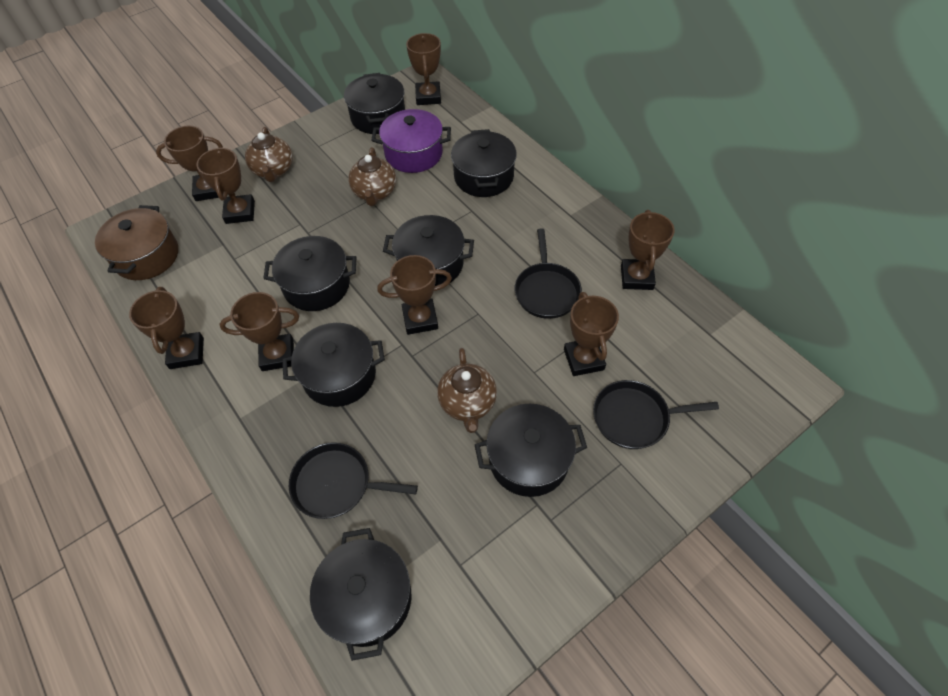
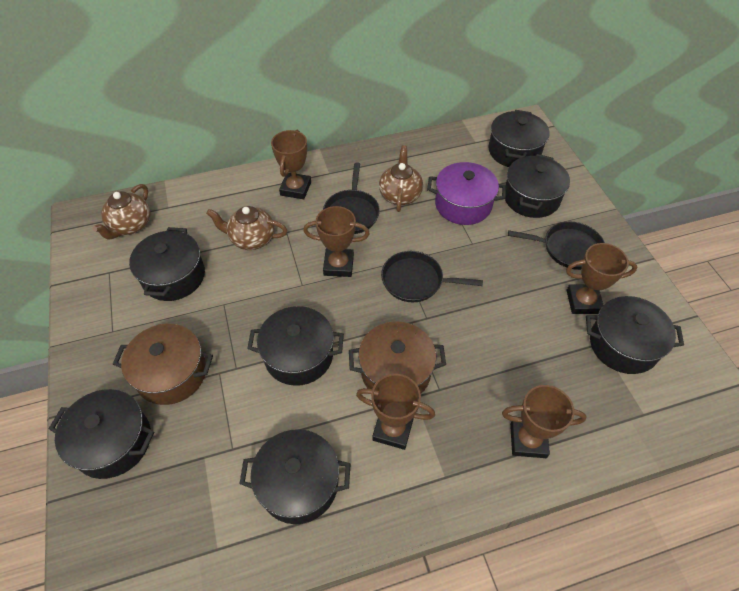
brown pot: [95,205,178,280] = 1 -> [113,324,213,405] [349,321,446,393] = 2
brown trophy: [129,287,204,369] [156,126,223,201] [196,147,255,224] [220,292,299,371] [377,255,452,335] [406,33,441,105] [564,292,619,376] [621,210,675,290] = 8 -> [271,129,311,199] [303,206,370,277] [356,374,435,450] [502,385,587,458] [566,243,637,314] = 5

